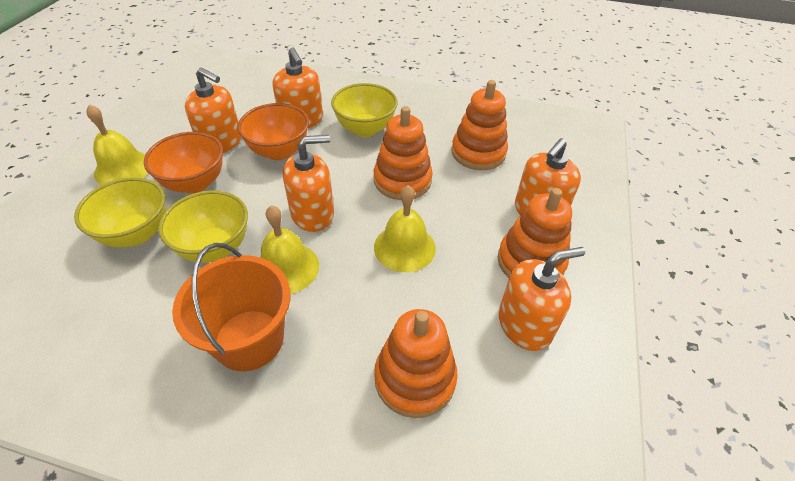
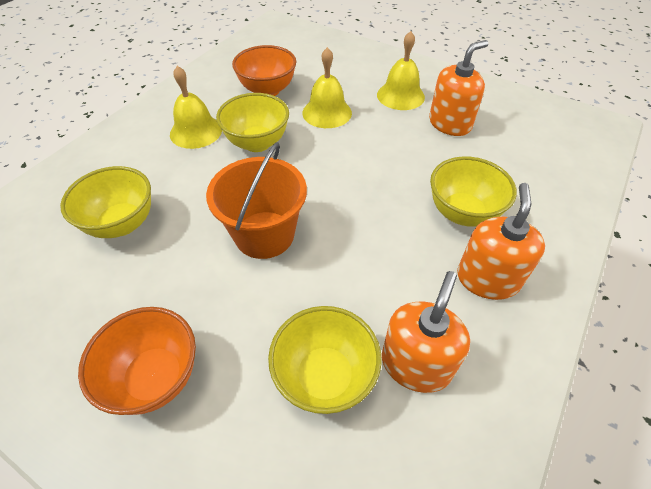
orange soap dispenser: [185,67,241,153] [272,47,323,128] [283,135,334,232] [499,247,585,351] [515,138,581,215] = 5 -> [382,271,470,393] [429,40,488,136] [457,183,545,300] = 3
orange stacking toy: [374,106,433,200] [374,309,458,418] [451,80,508,170] [498,188,572,278] = 4 -> none = 0
yellow bowl: [74,177,166,247] [158,190,248,263] [331,83,398,137] = 3 -> [60,166,151,238] [216,93,289,152] [268,306,382,414] [430,156,517,227] = 4

